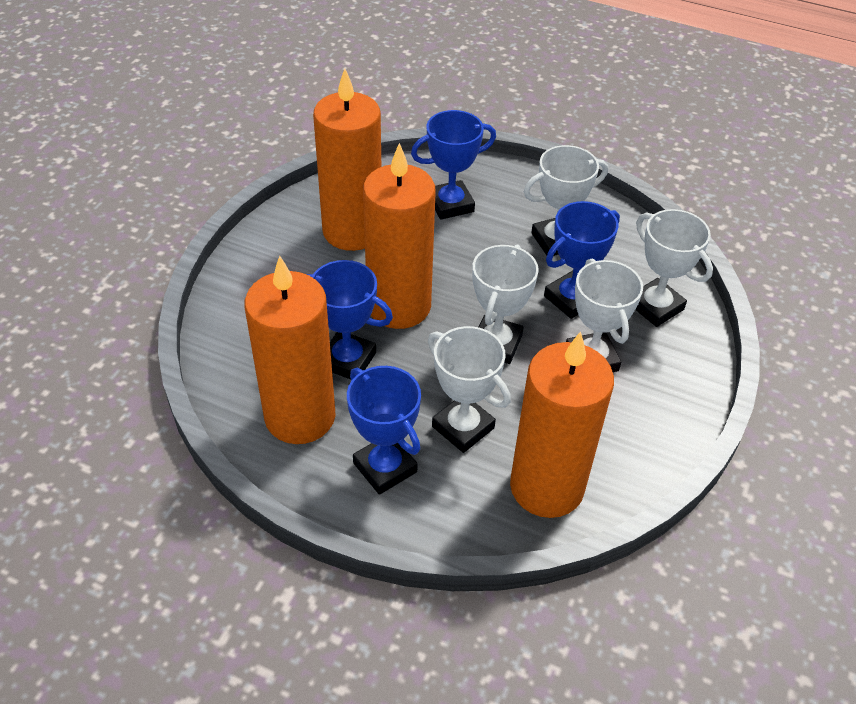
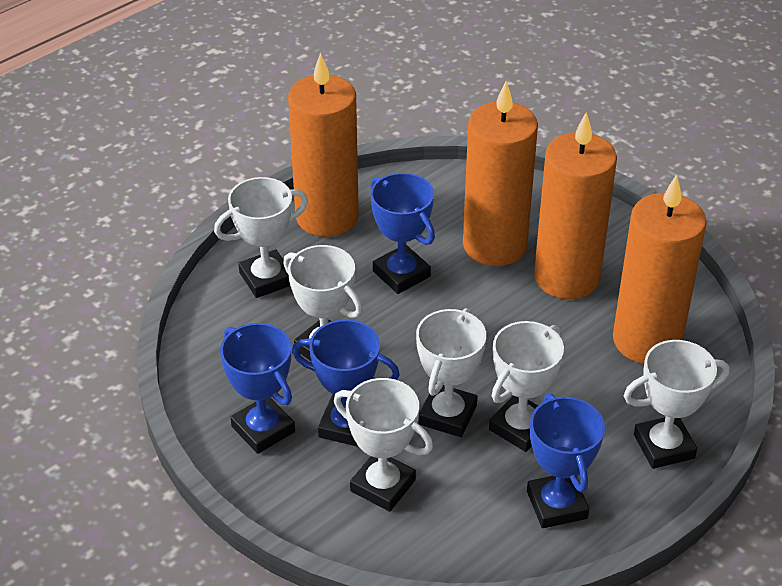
white trophy: [428,326,511,453] [472,245,539,364] [524,145,608,256] [566,258,643,372] [635,209,713,327] = 5 -> [214,177,308,298] [283,245,363,362] [334,378,433,512] [416,308,486,437] [489,321,564,452] [624,340,729,469] = 6

